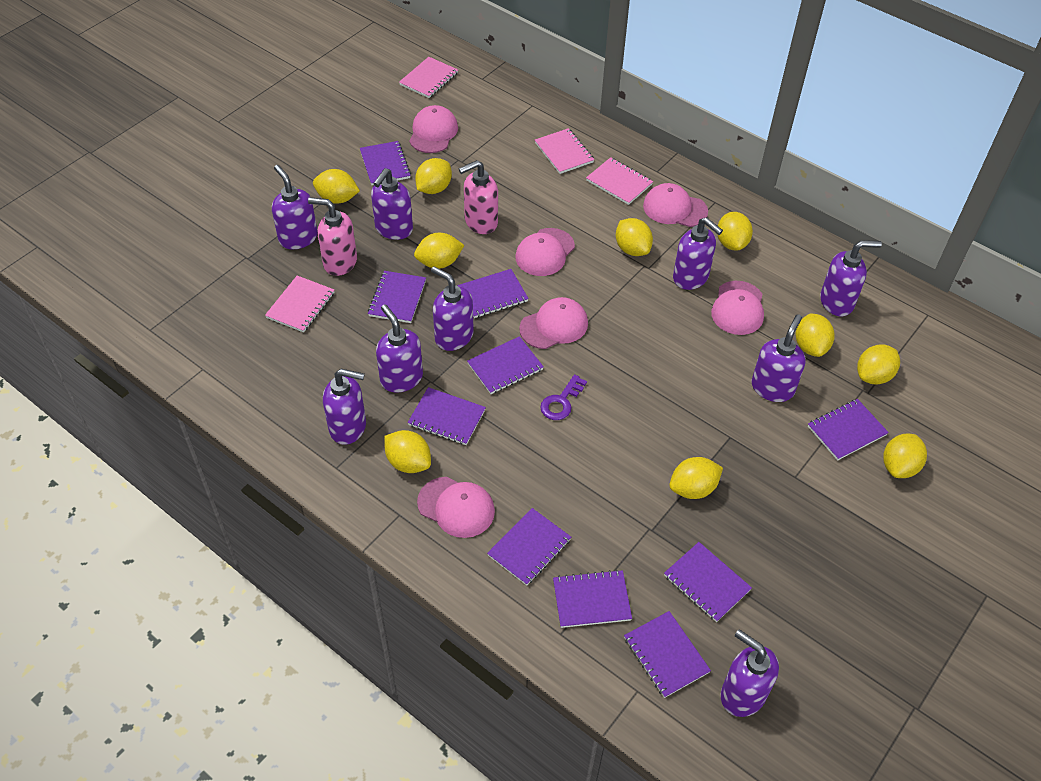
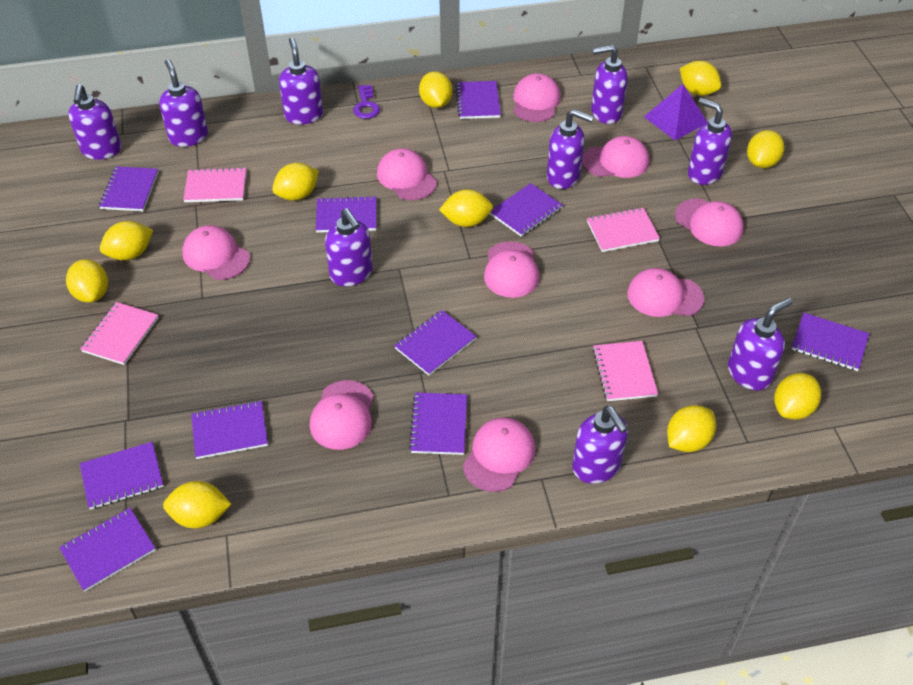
pink cap: [409,105,458,153] [417,477,495,538] [515,228,575,276] [519,297,588,349] [643,183,708,227] [711,281,764,335] = 6 -> [182,225,250,280] [310,380,374,450] [377,148,437,200] [463,417,535,492] [484,241,540,298] [513,74,561,122] [582,136,649,178] [627,268,704,317] [675,199,744,246] = 9
pink soap dispenser: [308,197,357,276] [459,160,498,234] = 2 -> none = 0
purple pyramid: none = 0 -> [644,84,707,140] = 1

